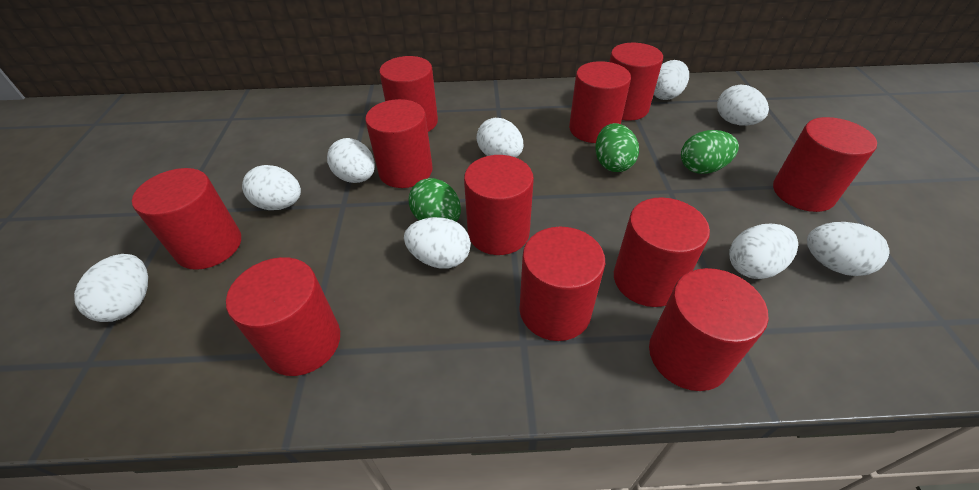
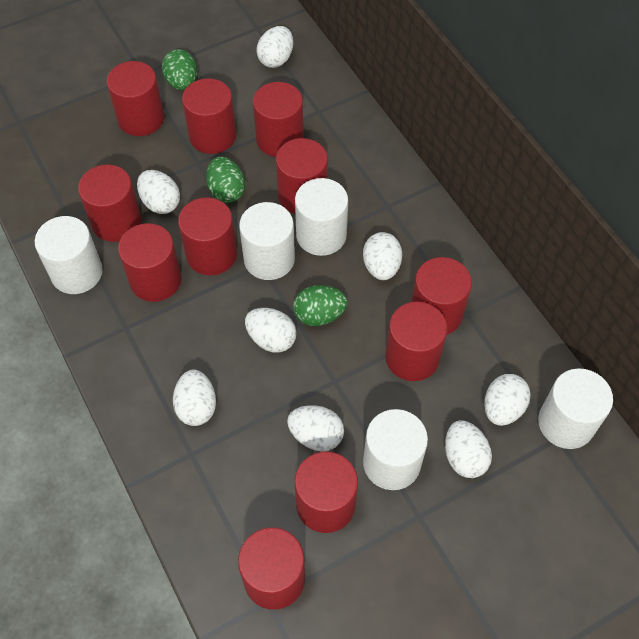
white cylinder: none = 0 -> [34,216,103,294] [239,202,295,280] [295,178,348,256] [363,409,428,490] [538,368,613,449] = 5
white egg: [74,254,148,322] [242,165,301,210] [327,138,375,183] [404,217,471,269] [476,118,523,157] [654,60,689,100] [717,85,769,126] [729,224,798,279] [807,222,890,276] = 9 -> [137,170,180,214] [173,369,216,426] [245,308,297,353] [257,26,293,68] [287,405,344,451] [363,232,402,280] [445,420,492,478] [484,374,531,426] = 8

